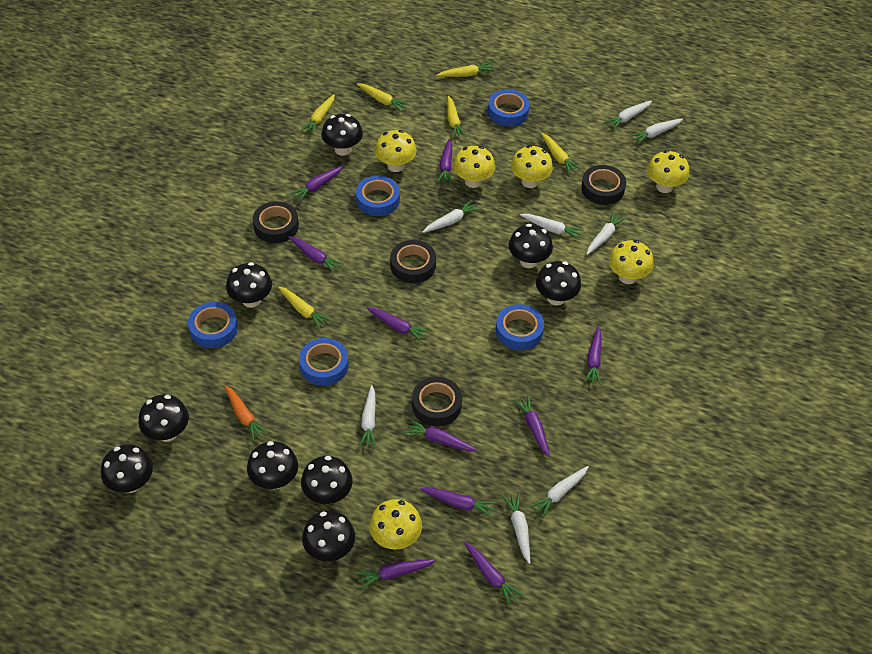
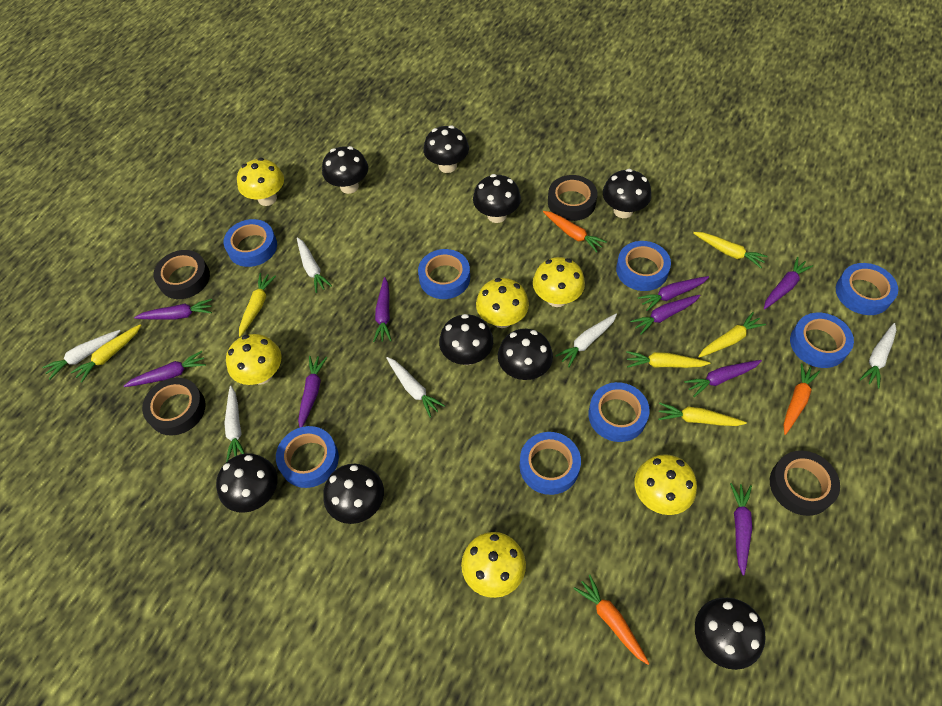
blue tape: [188,302,238,348] [299,338,349,386] [356,176,400,216] [488,89,530,126] [496,304,544,350] = 5 -> [224,219,277,267] [276,426,339,488] [418,249,470,299] [520,432,581,495] [588,382,650,442] [616,241,671,291] [790,313,854,368] [836,263,898,315] = 8
orange carrot: [225,385,268,442] = 1 -> [543,211,606,252] [573,575,650,665] [783,363,820,435] = 3
purple carrot: [288,236,344,273] [290,166,343,202] [356,559,436,590] [366,307,430,343] [404,419,477,451] [420,487,497,518] [437,138,452,184] [464,542,524,606] [513,395,550,457] [584,327,601,385] = 10 -> [124,351,206,387] [134,299,212,320] [298,356,327,428] [373,277,392,342] [630,295,701,335] [638,276,709,311] [684,360,762,397] [730,483,752,576] [764,257,813,309] = 9
white carrot: [359,385,376,448] [423,200,480,233] [502,493,530,564] [520,214,584,240] [530,466,589,518] [587,211,627,255] [604,100,652,130] [630,119,683,144] = 8 -> [42,330,120,379] [225,386,245,462] [297,237,332,293] [386,357,445,418] [555,314,617,367] [860,323,896,388] = 6

